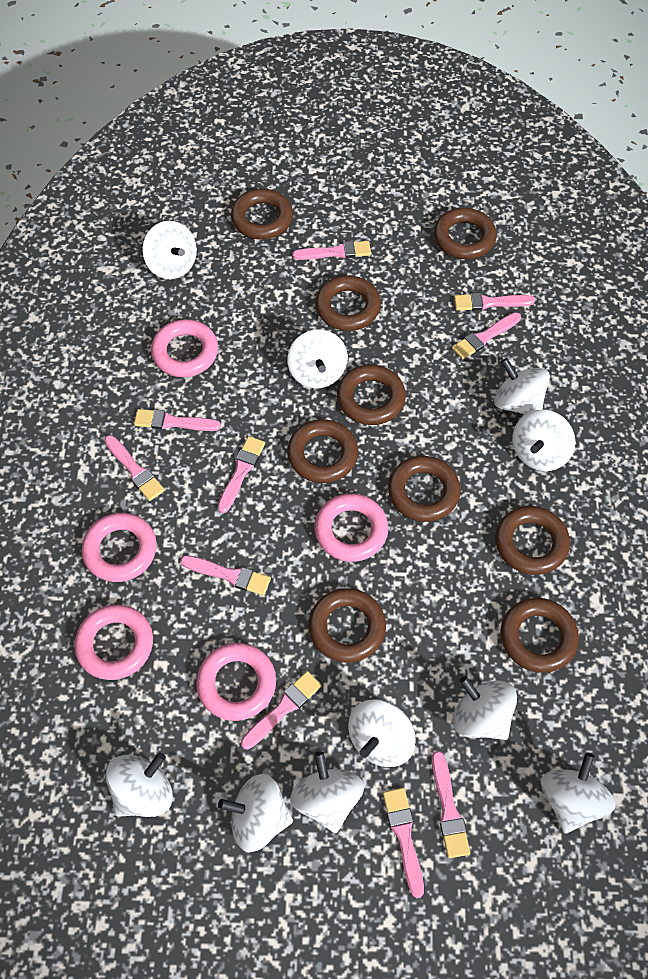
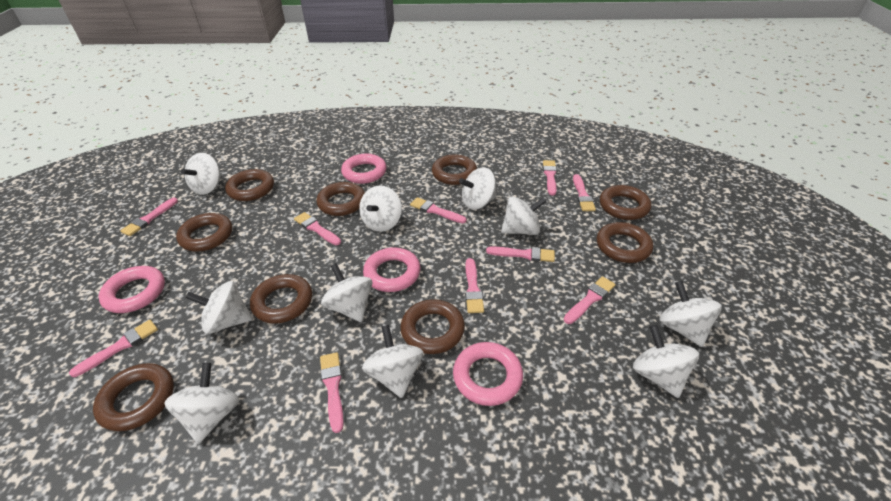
pink ring: [74,605,153,680] [82,513,157,582] [151,319,218,377] [196,643,276,721] [315,494,388,562] = 5 -> [98,266,165,313] [341,154,387,184] [363,247,421,292] [453,342,523,406] = 4

